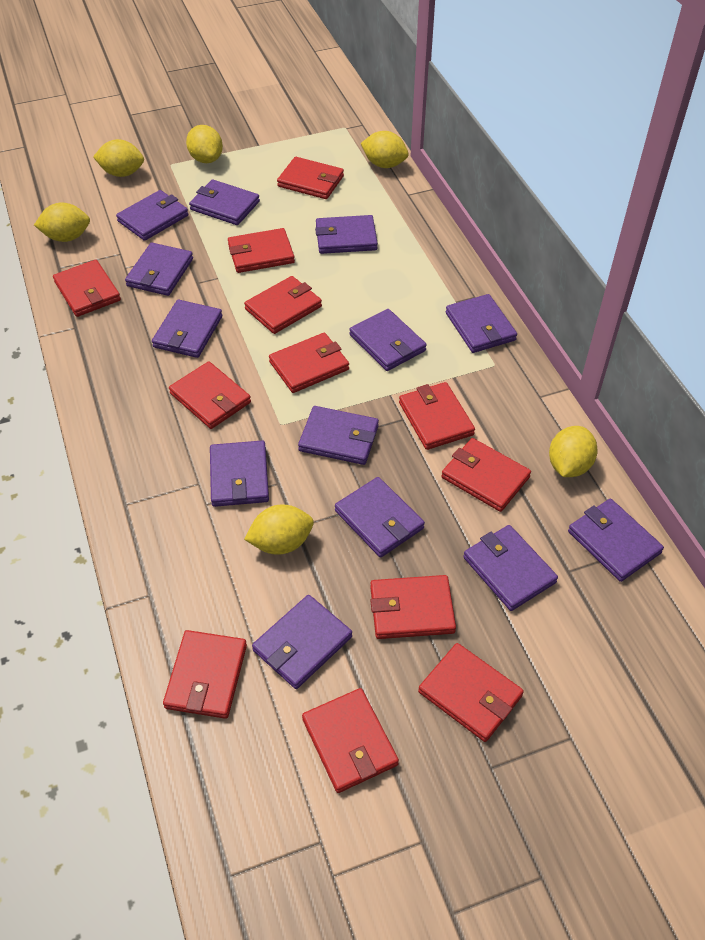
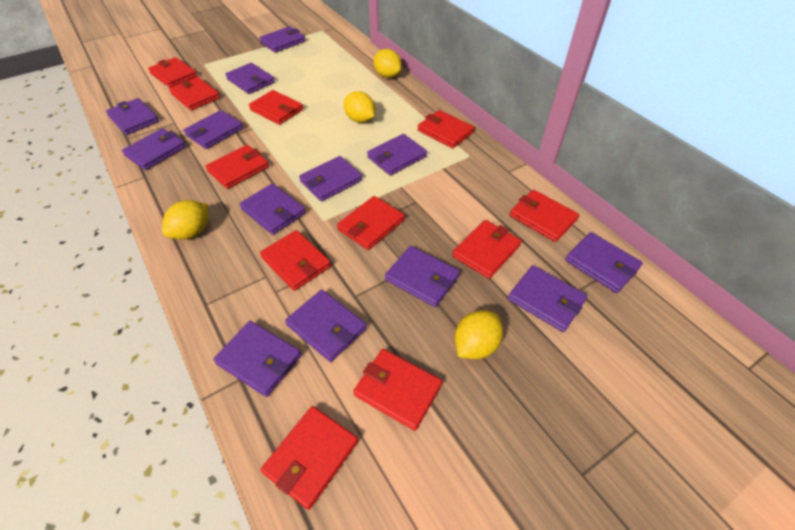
red wallet: [53,260,121,317] [163,630,247,719] [169,361,251,429] [228,228,295,273] [244,276,322,334] [269,333,349,393] [277,157,344,199] [302,688,399,793] [370,575,456,639] [399,382,475,450] [418,643,524,742] [441,438,531,512] = 12 -> [148,57,197,88] [169,77,220,110] [205,145,269,189] [249,90,303,125] [260,230,331,291] [261,406,358,510] [337,196,405,250] [353,349,442,431] [418,110,474,148] [452,220,522,279] [510,190,579,242] = 11
yellow lemon: [34,203,90,242] [93,139,144,177] [186,125,223,163] [244,504,314,555] [361,131,409,168] [549,426,598,477] = 6 -> [162,200,208,240] [344,91,375,123] [373,49,402,78] [455,310,503,359] = 4

